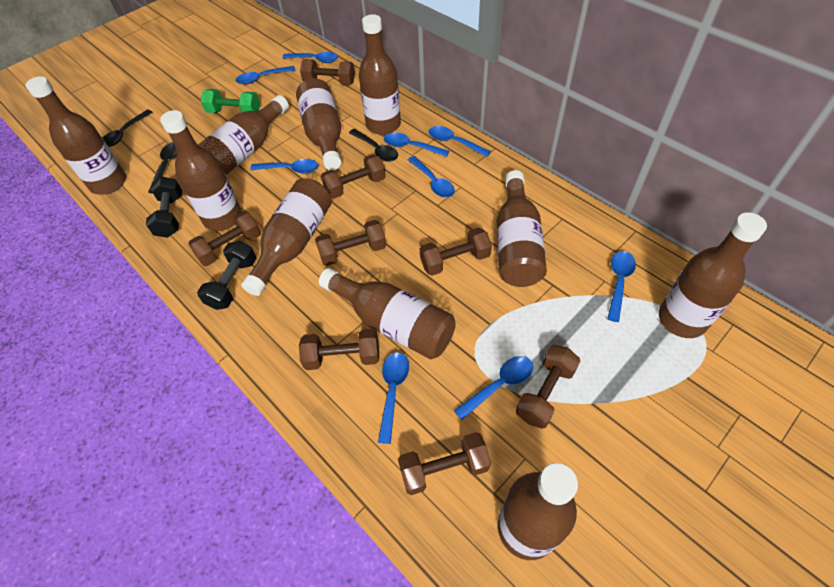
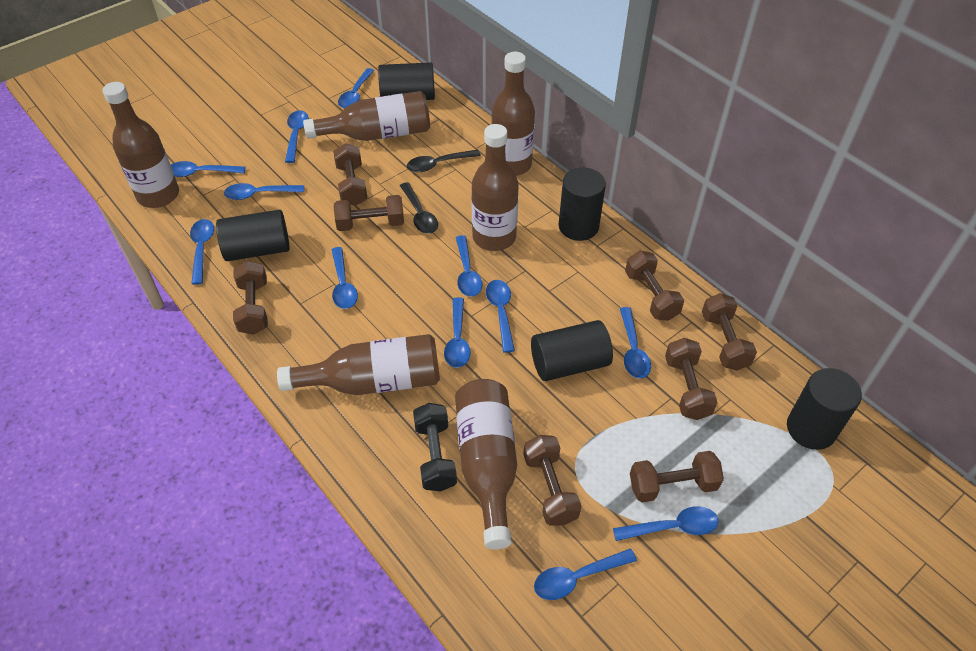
black cylinder: none = 0 -> [216,210,290,261] [378,62,435,100] [531,320,613,381] [558,167,606,241] [787,368,862,450] = 5
black dumbbell: [146,176,182,238] [197,241,256,310] = 2 -> [413,403,457,492] = 1
black spoon: [103,110,153,147] [148,142,177,193] [349,129,398,162] = 3 -> [400,182,438,234] [407,150,481,172] = 2
blue spoon: [236,66,296,84] [250,159,318,174] [282,52,338,63] [378,352,409,444] [384,133,449,157] [408,156,455,198] [429,126,491,157] [454,356,533,420] [607,251,636,322] = 9 -> [171,161,245,177] [190,219,214,285] [224,183,304,200] [285,110,309,163] [332,247,358,309] [338,68,375,108] [444,297,471,368] [456,235,482,297] [486,280,515,353] [534,548,637,600] [613,506,718,541] [620,307,651,379] = 12
brown bottle: [26,76,126,194] [160,110,242,231] [198,95,289,175] [241,178,332,296] [296,78,341,170] [319,268,456,359] [359,14,401,135] [497,170,547,287] [498,463,578,560] [659,212,767,338] = 10 -> [102,82,179,208] [277,334,440,395] [303,91,430,141] [455,379,517,550] [471,124,519,251] [491,52,535,176] = 6
green dumbbell: [201,89,260,113] = 1 -> none = 0

